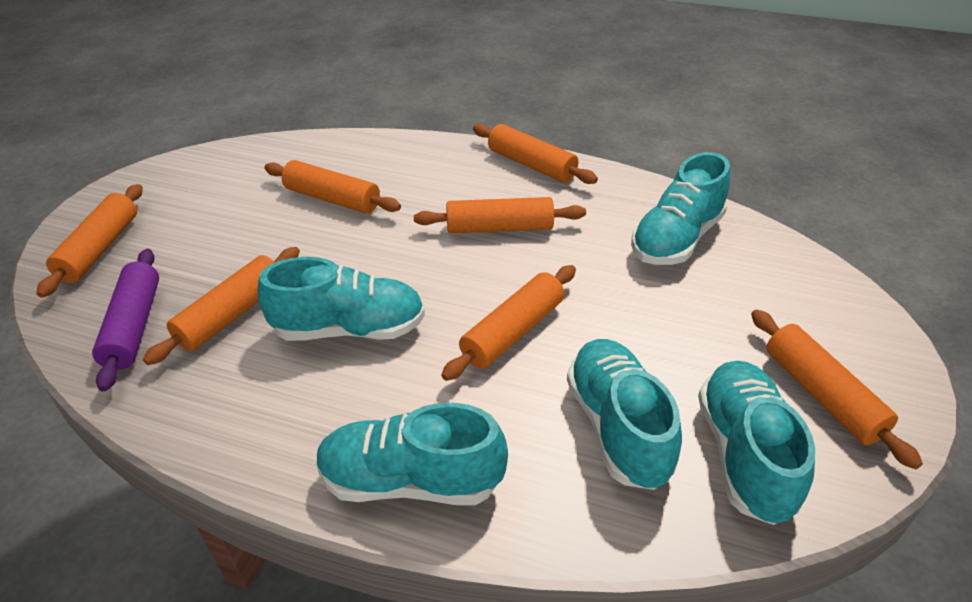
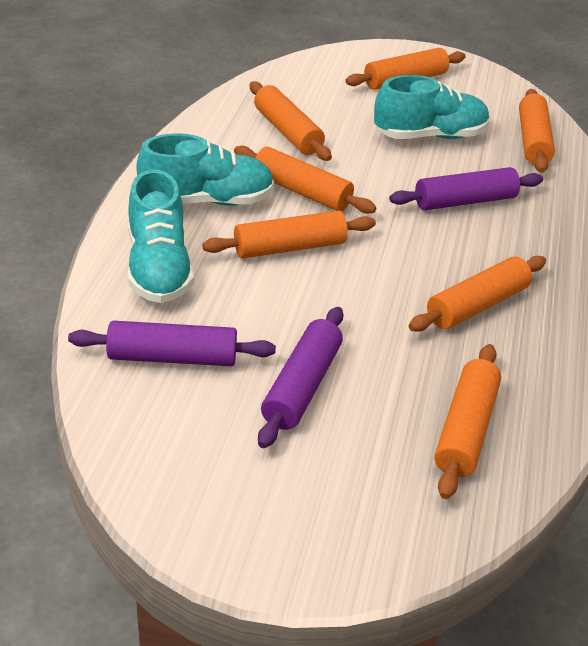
purple rolling pin: [92,249,159,392] = 1 -> [68,321,276,366] [258,307,344,448] [389,167,543,210] = 3
turquoise shoe: [258,257,425,341] [316,403,508,505] [567,339,682,490] [631,152,730,265] [698,361,815,525] = 5 -> [128,169,194,303] [136,133,274,206] [374,75,489,139] = 3

